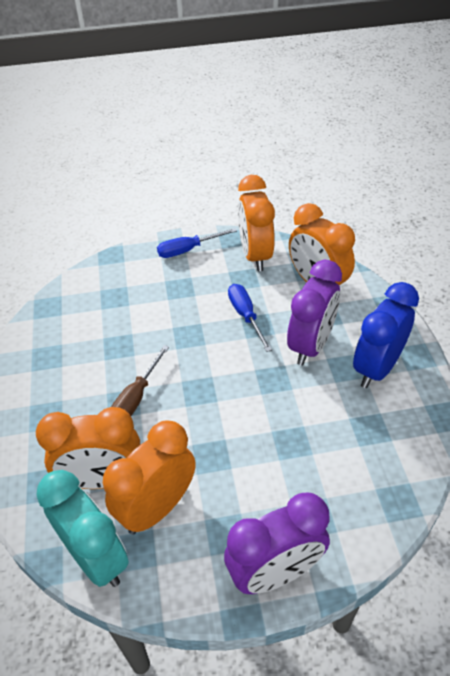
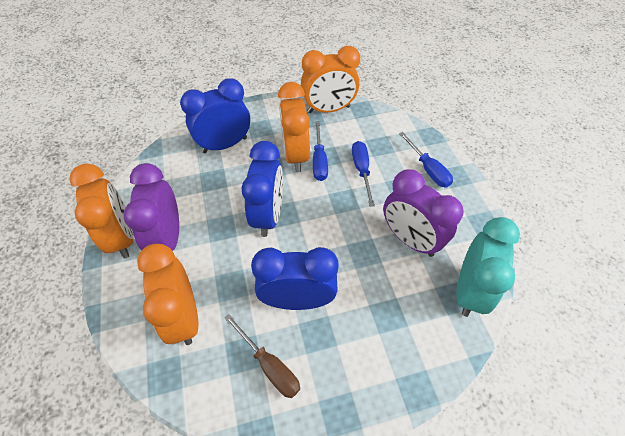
blue clock: [353,282,419,388] = 1 -> [180,78,250,153] [242,141,283,237] [251,247,339,310] = 3
blue screwdriver: [157,228,237,258] [228,284,272,352] = 2 -> [313,121,328,181] [352,141,375,206] [399,132,453,187] = 3

